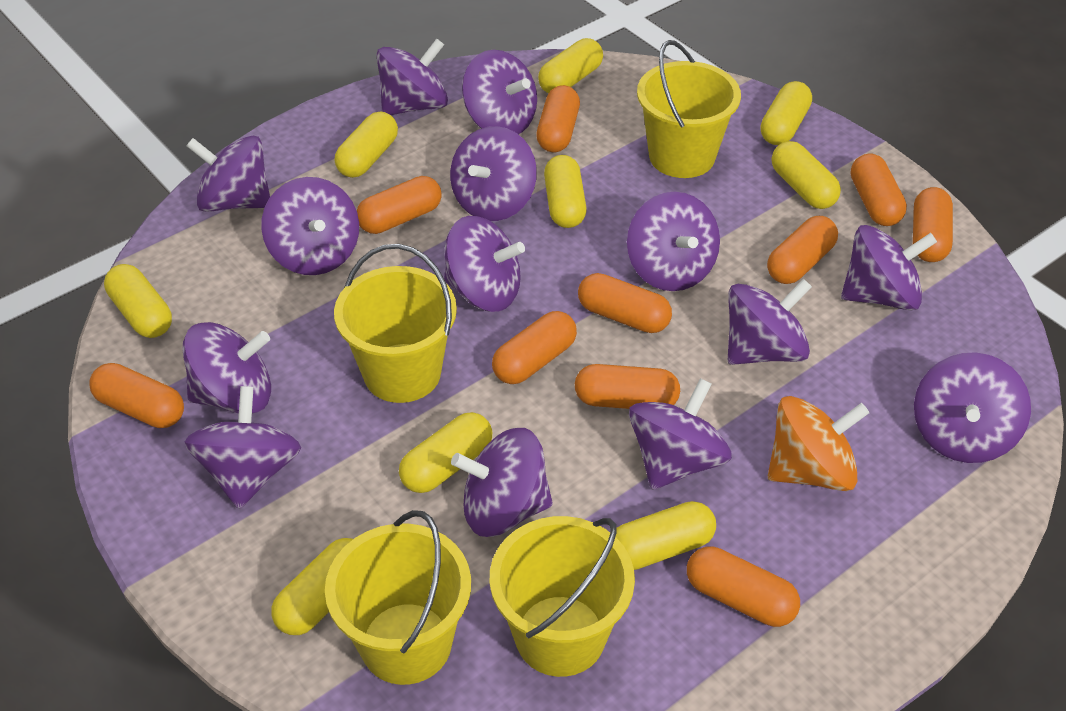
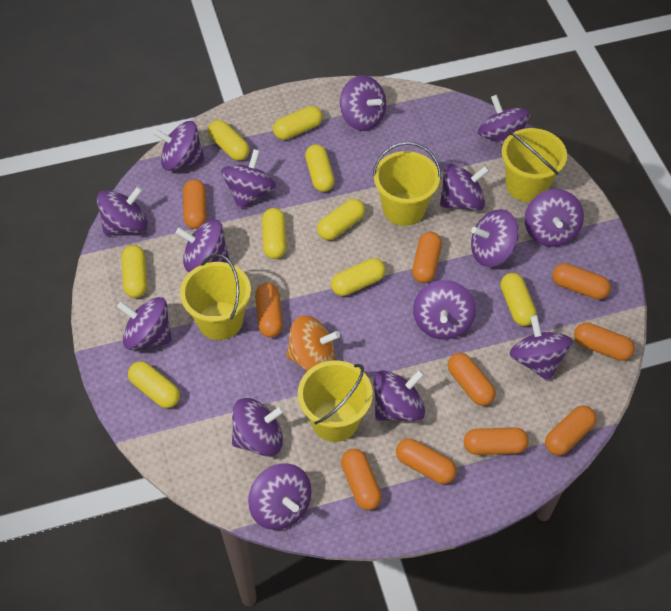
purple spinning top: [183,322,271,414] [185,386,301,509] [186,136,270,212] [261,177,359,275] [376,39,448,115] [444,216,525,312] [450,126,537,221] [451,428,553,537] [462,50,537,134] [627,192,720,291] [629,378,732,490] [728,279,812,365] [841,225,937,310] [914,352,1031,463] = 14 -> [97,186,148,236] [117,297,172,350] [153,121,205,171] [176,219,230,272] [221,149,276,209] [232,398,285,456] [248,463,312,530] [340,75,386,131] [373,370,425,421] [413,280,476,340] [440,163,489,211] [471,209,519,267] [478,95,530,145] [510,315,573,381] [525,189,584,247] = 15

